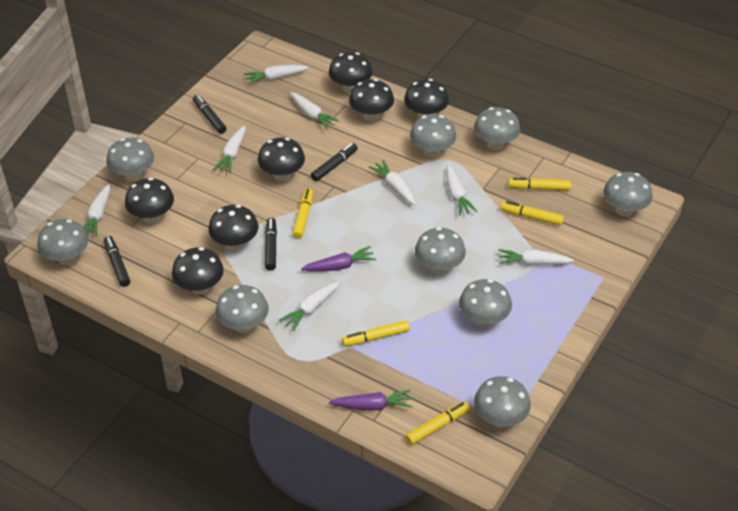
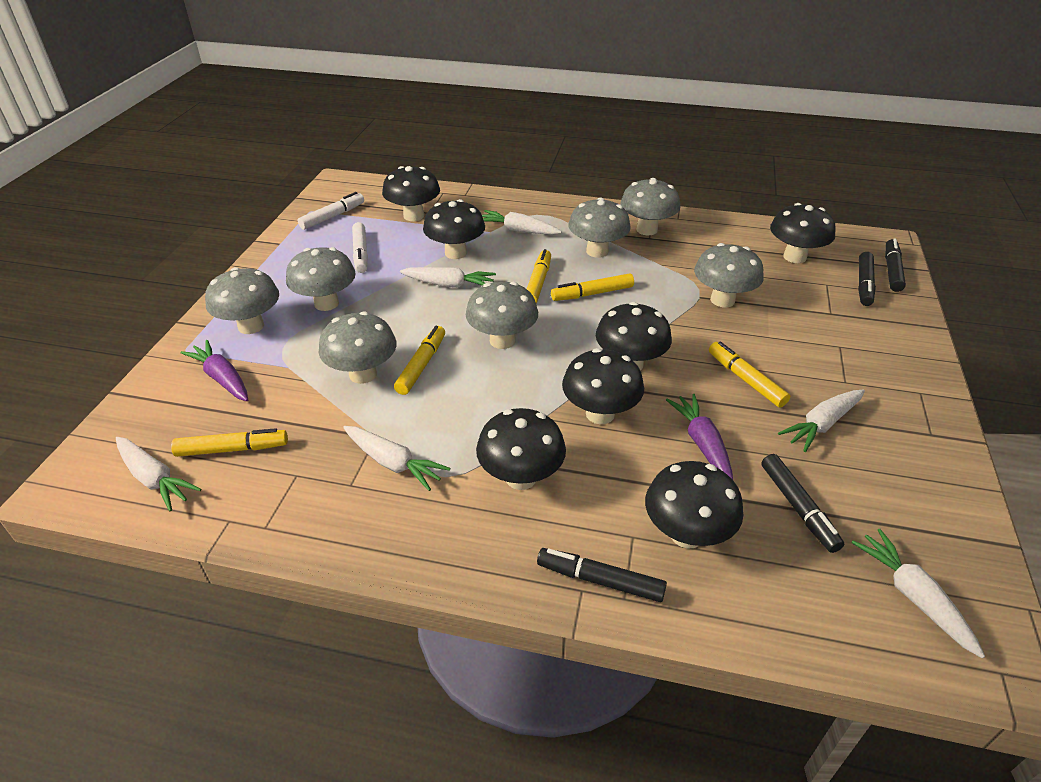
grey mushroom: [37,219,89,265] [106,138,154,182] [215,285,269,333] [410,114,456,158] [415,227,466,274] [459,279,512,327] [474,107,520,150] [474,376,531,427] [603,172,652,217] = 9 -> [205,267,279,334] [286,247,356,311] [318,311,396,384] [466,282,538,349] [569,198,631,258] [620,178,680,235] [694,243,764,307] = 7
white carrot: [83,184,110,237] [213,126,245,173] [244,65,308,84] [279,281,340,331] [290,92,339,129] [369,160,416,205] [446,165,477,216] [498,249,574,265] = 8 -> [116,437,201,511] [343,426,450,491] [400,267,496,288] [482,210,562,235] [778,390,865,452] [852,529,985,658] = 6
white marker: none = 0 -> [298,192,364,230] [352,222,368,273] = 2

